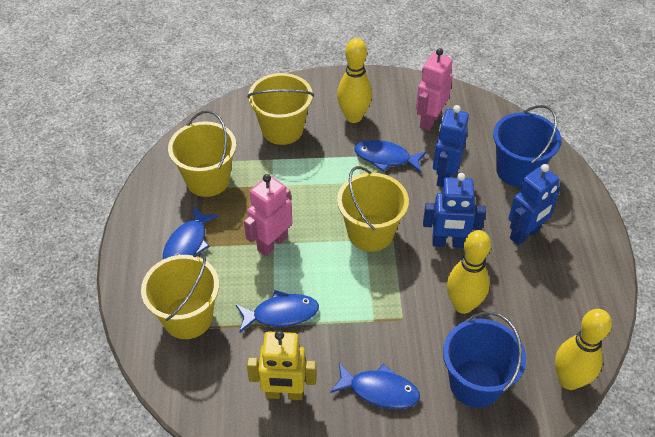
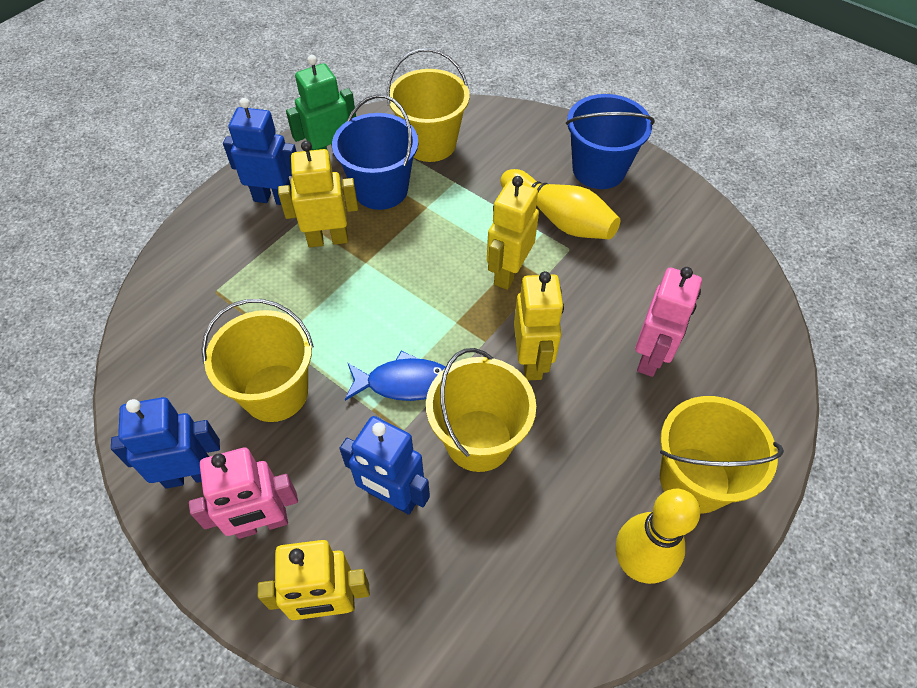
blue fish: [163,207,219,259] [236,290,319,333] [330,363,420,409] [354,140,426,173] = 4 -> [345,351,446,401] = 1
green robot: none = 0 -> [286,55,356,151] = 1
yellow bowling pin: [337,38,372,123] [447,230,491,314] [555,309,612,390] = 3 -> [500,169,620,239] [616,489,700,584] = 2
yellow robot: [247,330,317,400] = 1 -> [258,540,370,620] [278,141,358,247] [487,176,539,290] [514,271,564,380] = 4

